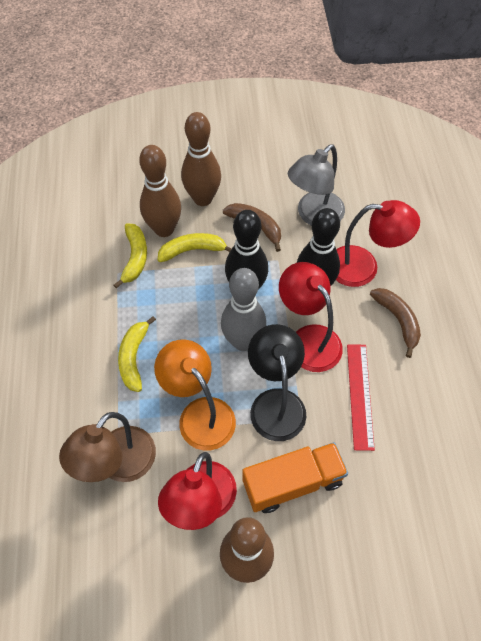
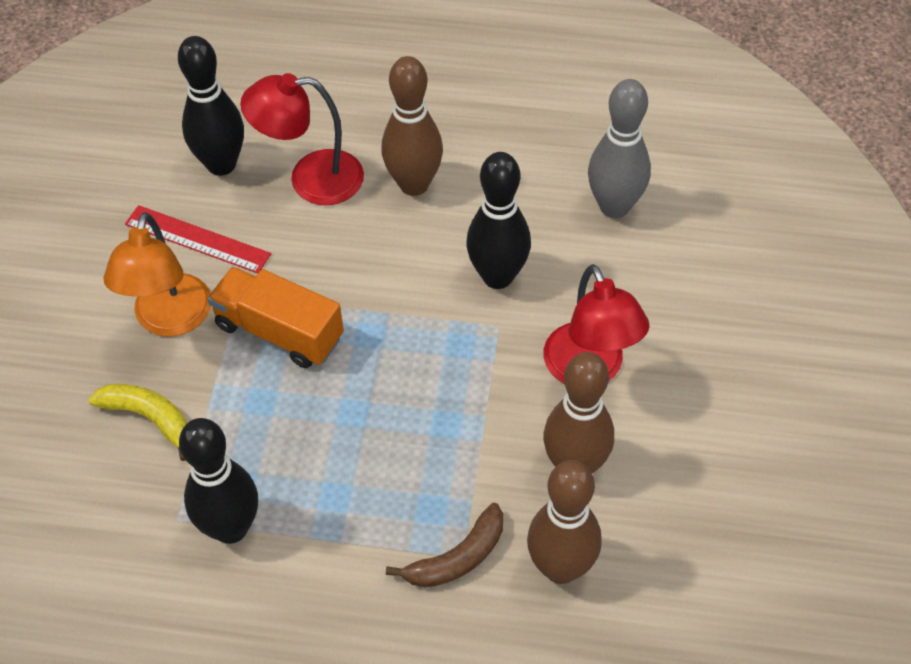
black bowling pin: [225,210,268,290] [297,208,340,286] = 2 -> [178,36,244,176] [179,418,258,544] [466,152,531,289] = 3
black lamp: [248,324,306,441] = 1 -> none = 0
brown banana: [223,203,281,252] [370,288,421,358] = 2 -> [386,503,503,588] = 1
brown lamp: [59,412,156,482] = 1 -> none = 0
grey lamp: [288,144,345,226] = 1 -> none = 0
red lamp: [158,452,237,530] [279,262,343,372] [336,200,420,287] = 3 -> [240,73,364,205] [543,264,650,384] = 2
yellow banana: [114,223,147,288] [118,316,156,392] [158,233,232,262] = 3 -> [89,384,187,461] = 1

